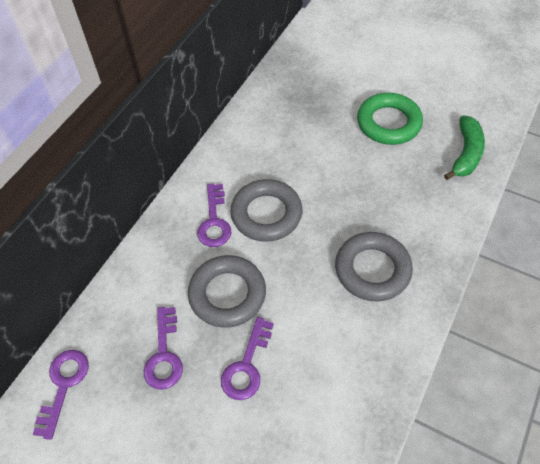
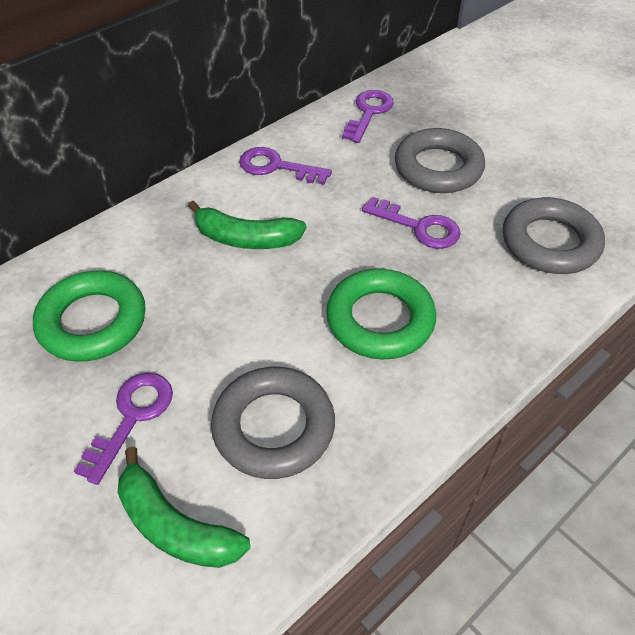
green banana: [444,116,485,180] = 1 -> [118,447,250,568] [188,201,307,249] = 2
green ring: [357,93,423,145] = 1 -> [33,270,146,362] [326,269,436,359] = 2

